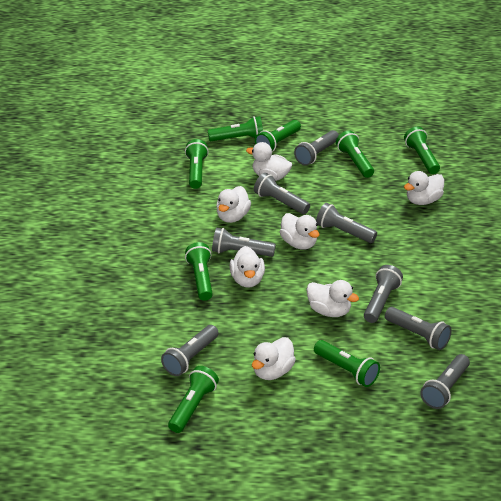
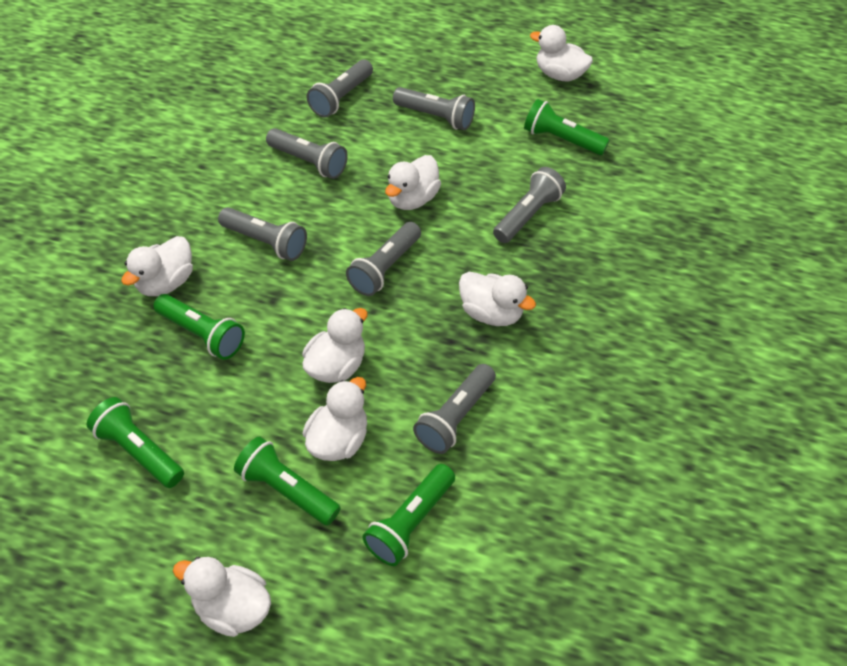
green flashlight: [168,366,219,433] [185,139,209,189] [185,242,213,301] [208,116,263,141] [255,120,301,152] [314,340,380,387] [336,131,374,178] [404,127,440,174] = 8 -> [87,397,184,488] [153,294,245,360] [234,437,341,526] [362,464,455,566] [524,99,610,155] = 5
grey flashlight: [161,325,219,376] [212,227,276,257] [254,173,310,214] [294,130,339,166] [316,203,377,243] [364,265,403,323] [385,307,452,350] [420,354,470,409] = 8 -> [218,207,307,261] [266,128,348,179] [307,59,373,118] [346,222,421,296] [393,87,475,130] [413,364,496,454] [493,167,566,243] = 7

